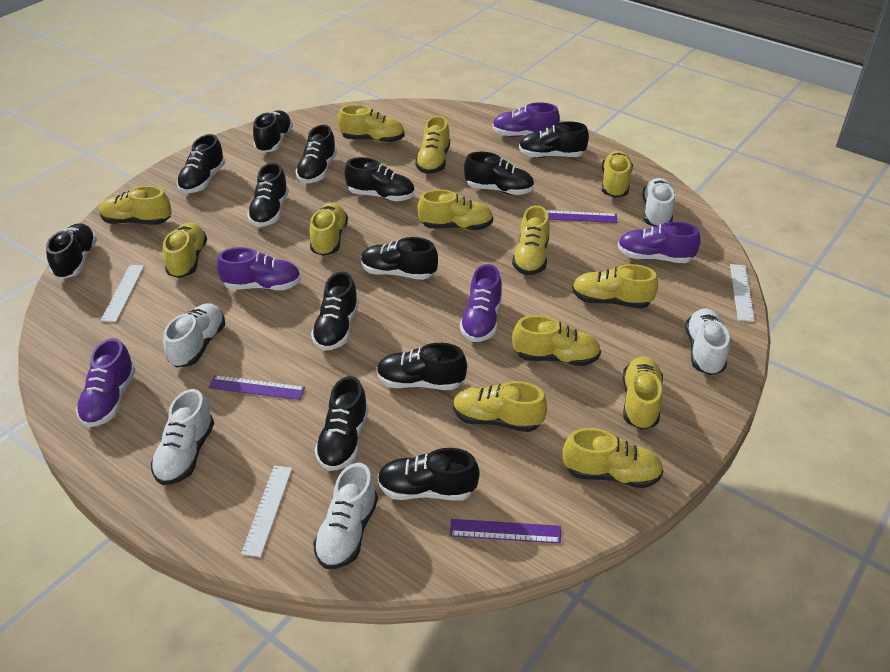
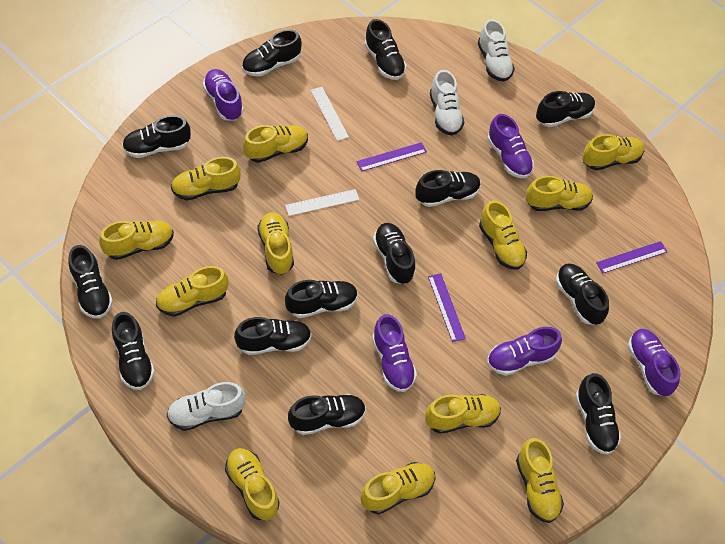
white ruler: [101,265,144,322] [241,466,292,557] [730,264,755,322] = 3 -> [285,189,359,216] [311,87,349,141] = 2
white shoe: [151,389,214,485] [163,303,225,368] [313,463,378,569] [642,178,675,227] [685,308,730,375] = 5 -> [167,382,246,431] [430,70,464,136] [478,19,515,82] = 3
yellow shoe: [99,186,172,225] [163,222,207,278] [309,203,348,256] [338,105,405,143] [415,116,450,174] [418,189,493,230] [453,381,547,432] [512,205,550,275] [512,315,601,366] [563,428,664,488] [572,264,658,308] [602,151,633,198] [622,357,663,430] = 13 -> [99,221,174,260] [156,266,228,317] [171,157,241,201] [225,448,280,520] [243,125,308,163] [257,212,294,275] [361,462,436,514] [425,394,501,434] [479,200,527,270] [516,438,564,523] [526,176,593,211] [582,134,644,170] = 12

